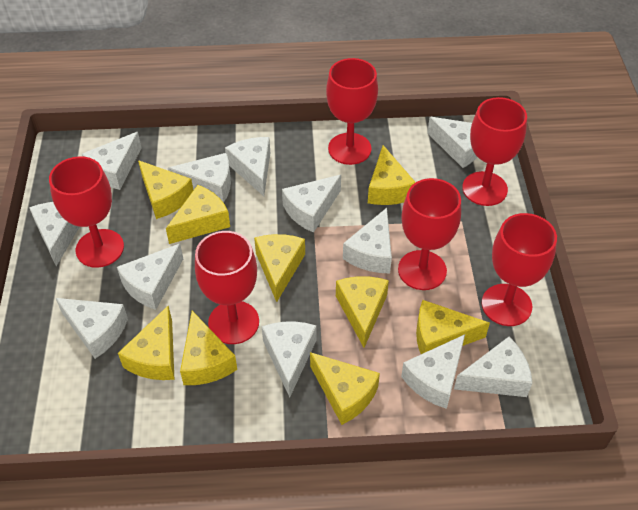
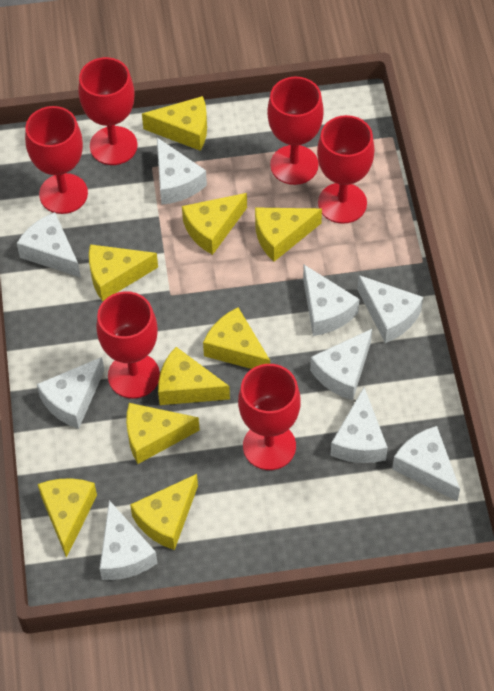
white cheese: [29,202,79,266] [56,298,128,359] [82,132,142,190] [117,244,183,310] [168,153,231,203] [225,137,270,196] [262,321,317,397] [282,175,341,233] [343,208,392,273] [401,334,465,409] [427,117,477,168] [454,337,532,397] = 12 -> [17,212,81,278] [37,357,104,429] [100,500,157,580] [157,137,207,205] [303,265,359,336] [310,329,372,400] [331,387,388,463] [357,275,423,343] [392,426,460,501] = 9

